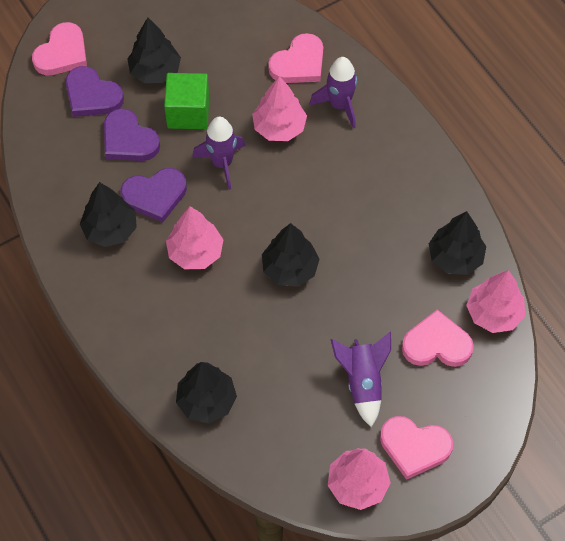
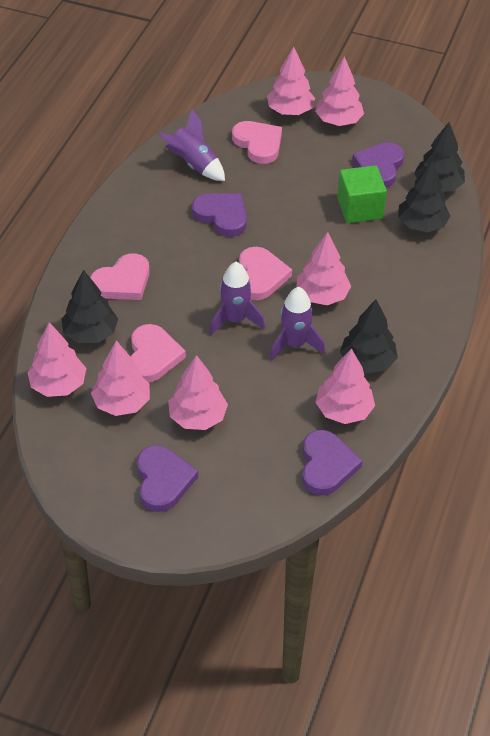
black tree: [80,182,137,247] [127,17,181,83] [176,362,237,424] [262,223,320,287] [429,211,486,275] = 5 -> [61,270,118,343] [340,299,398,374] [398,160,450,232] [414,122,465,192] = 4
pink tree: [166,206,224,269] [252,76,307,141] [328,448,391,510] [466,270,525,333] = 4 -> [27,322,86,397] [91,341,150,416] [168,355,228,430] [267,47,315,115] [297,232,351,305] [315,56,364,126] [315,349,375,424] = 7
purple heart: [66,66,124,117] [104,108,160,161] [120,168,187,222] = 3 -> [137,445,198,512] [192,193,247,237] [302,430,362,496] [352,142,404,188] = 4

